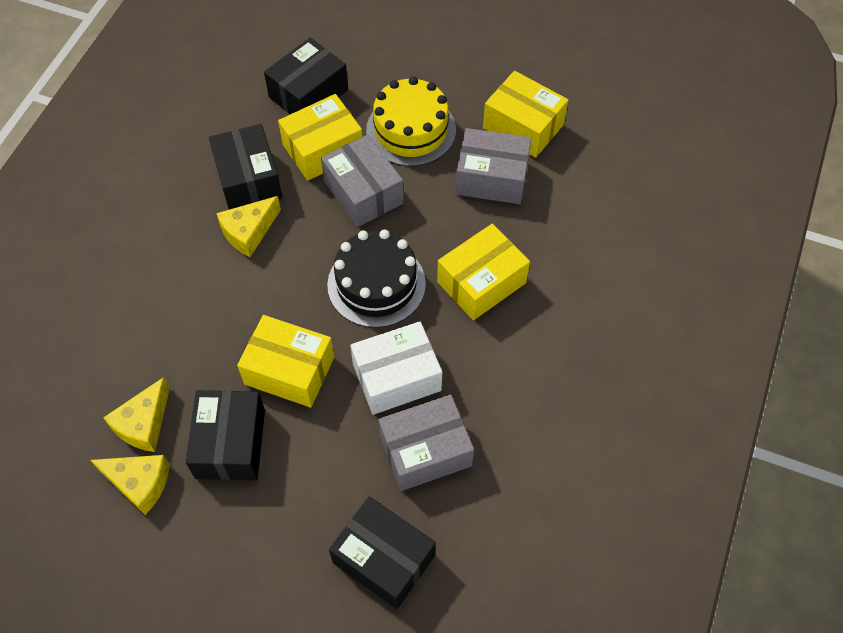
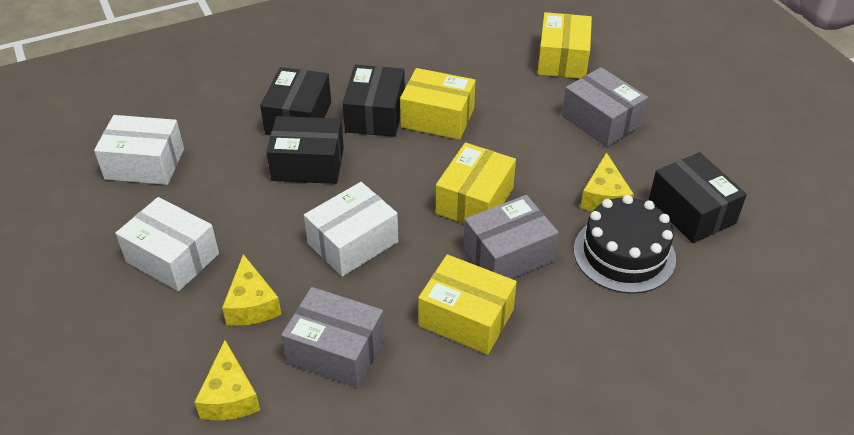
white box: [350,321,442,415] = 1 -> [94,115,184,185] [115,197,219,291] [304,182,398,277] = 3
yellow cake: [366,77,456,166] = 1 -> none = 0

